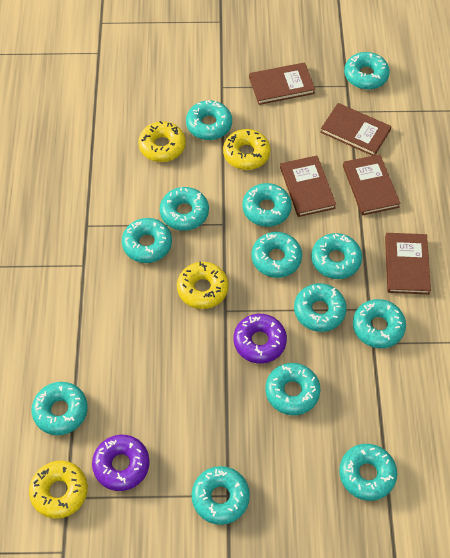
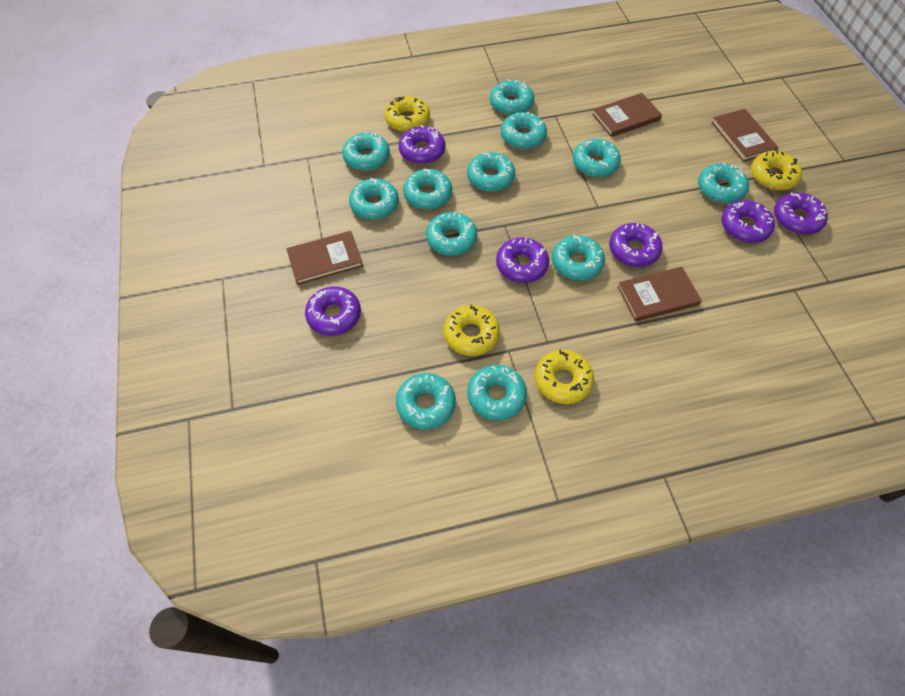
brown book: [249,62,315,105] [280,155,336,217] [320,103,392,156] [343,154,401,216] [385,233,431,294] = 5 -> [286,231,363,285] [592,93,662,137] [617,267,702,322] [711,109,778,162] = 4
purple donut: [92,435,150,491] [234,314,287,364] = 2 -> [305,286,361,336] [399,125,445,164] [496,237,549,283] [609,223,663,267] [721,200,775,243] [774,193,828,235] = 6
turquoise donut: [32,382,88,435] [122,218,172,263] [160,187,209,231] [186,100,232,140] [192,466,250,525] [242,183,292,227] [252,232,302,278] [266,363,320,415] [294,283,347,332] [311,233,362,279] [339,444,397,501] [344,52,390,90] [353,299,406,348] = 13 -> [342,131,390,171] [349,177,399,220] [396,373,456,429] [403,168,452,210] [426,212,477,256] [467,152,515,192] [467,365,527,421] [490,79,534,115] [501,112,547,149] [552,235,605,281] [573,139,621,177] [698,163,749,204] = 12

